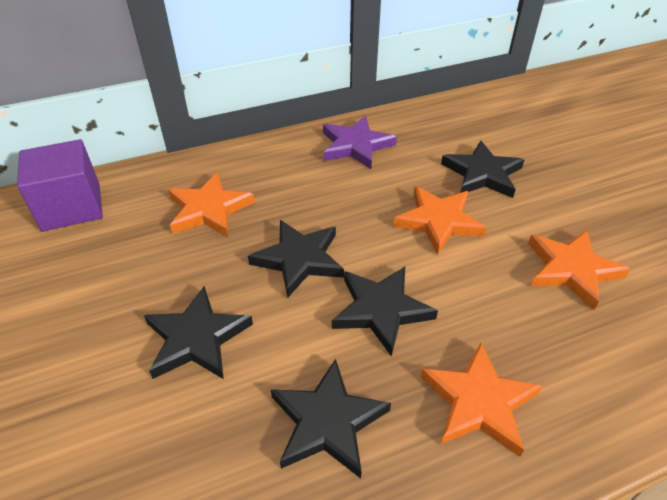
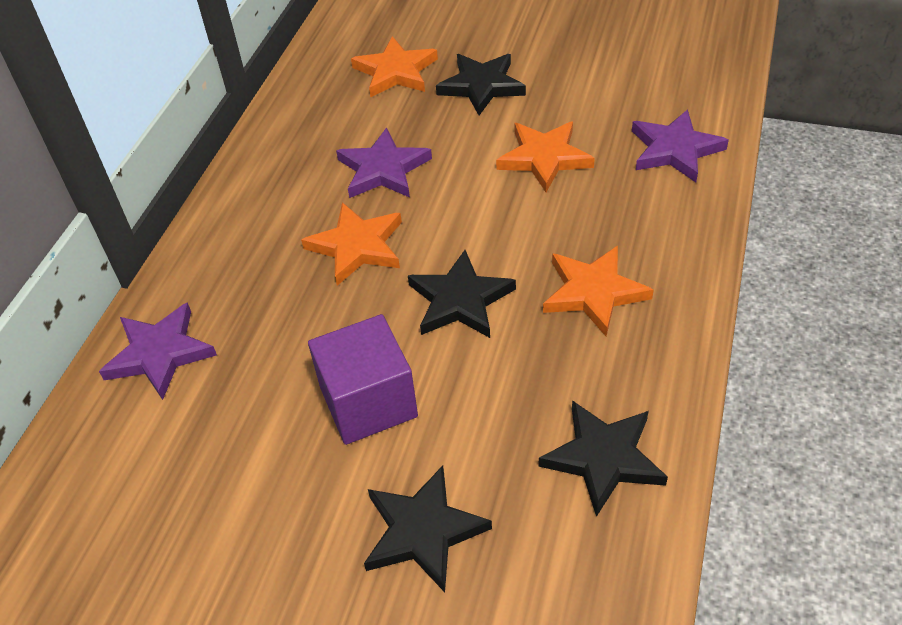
black star: [144,286,253,379] [248,220,344,297] [271,359,391,478] [332,267,438,356] [441,140,524,198] = 5 -> [364,466,492,592] [408,250,516,338] [436,54,526,115] [539,400,668,517] = 4
purple star: [323,116,397,169] = 1 -> [99,302,217,400] [336,128,432,198] [632,109,729,182] = 3

